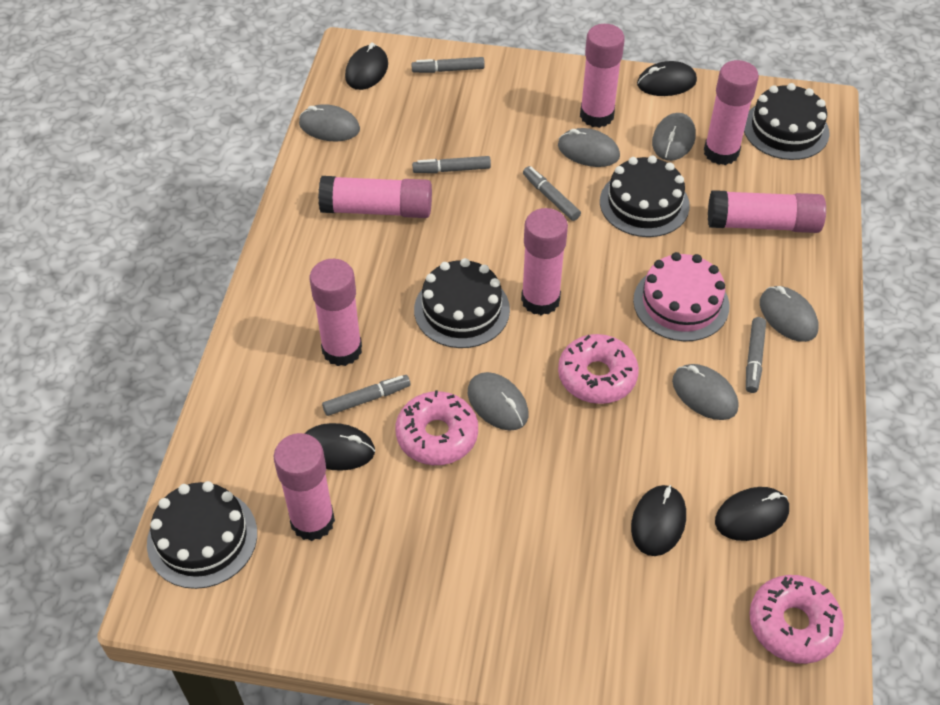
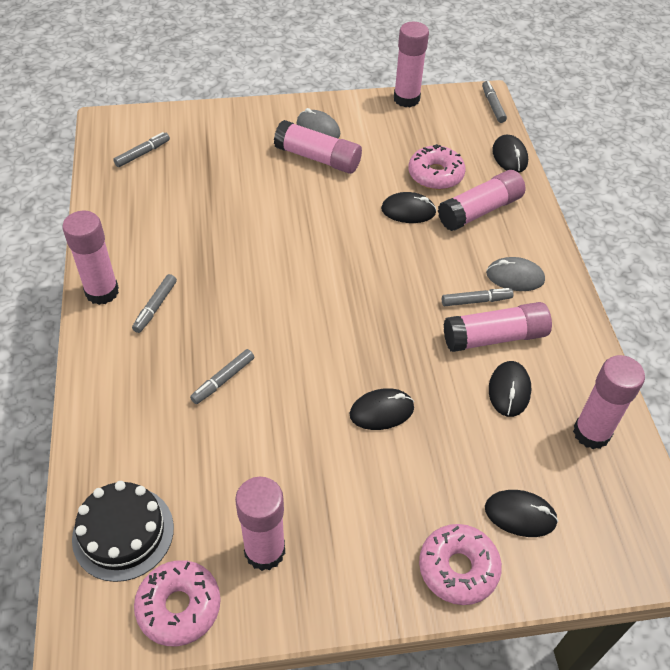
black cake: [147,481,257,589] [414,258,510,348] [600,156,690,237] [744,83,830,160] = 4 -> [72,481,174,582] = 1
grey mouse: [299,104,360,141] [468,372,528,431] [558,128,620,167] [652,113,696,161] [672,364,738,420] [760,286,818,342] = 6 -> [297,108,340,138] [486,257,545,291] = 2
pink cake: [633,252,729,341] = 1 -> none = 0

